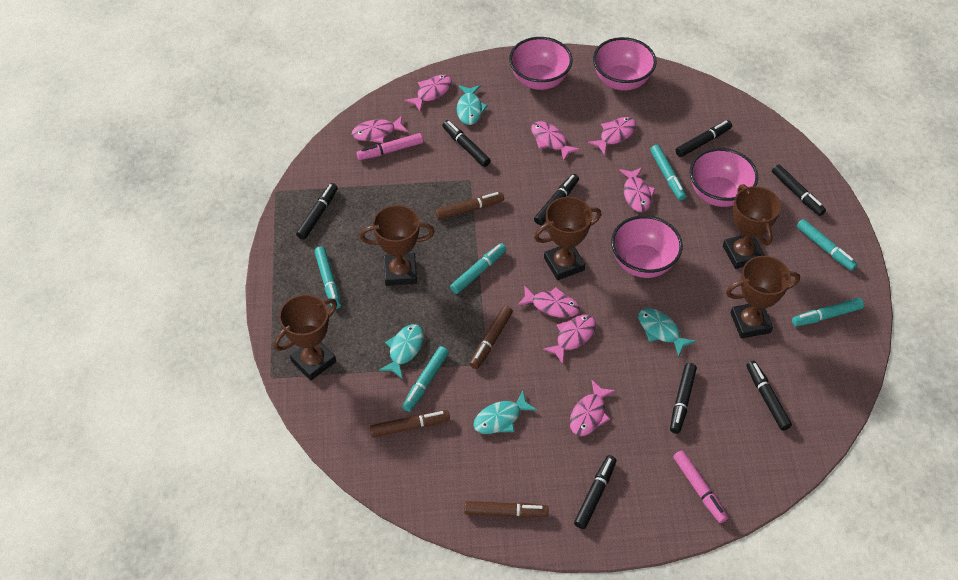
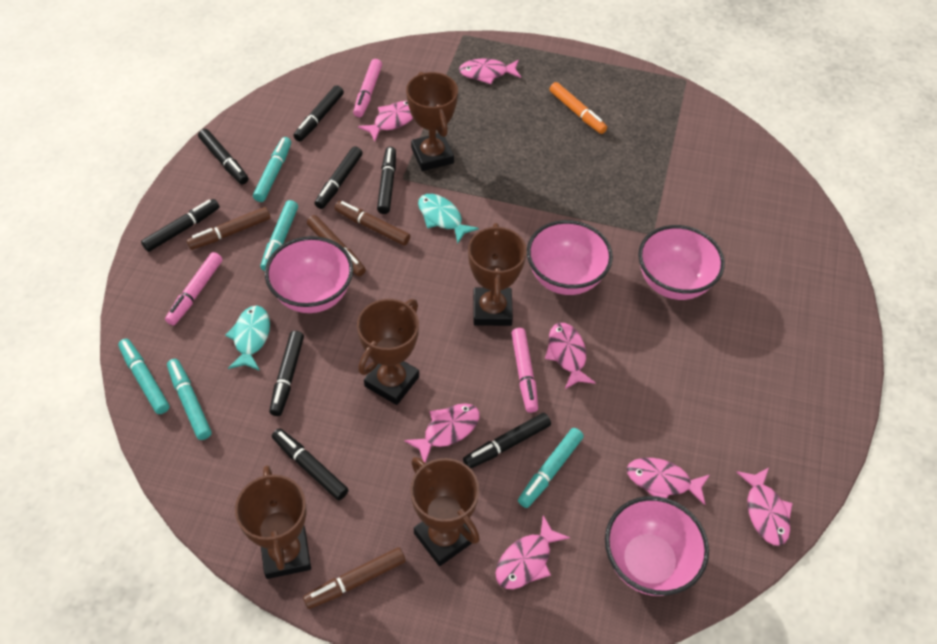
orange marker: none = 0 -> [549,82,607,134] = 1
pink fish: [352,115,408,143] [404,75,452,112] [517,285,580,318] [531,121,580,161] [543,315,596,364] [570,380,616,436] [588,117,636,155] [619,167,655,212] = 8 -> [358,101,413,142] [404,403,480,463] [459,58,521,84] [496,515,570,589] [545,323,596,389] [627,458,710,505] [737,468,793,546] = 7
pink marker: [356,133,423,160] [673,450,728,523] = 2 -> [165,252,222,325] [353,59,382,117] [511,328,538,413] = 3
turquoise fish: [379,324,424,379] [457,85,488,125] [473,391,537,434] [638,308,696,356] = 4 -> [225,306,270,371] [418,194,479,244] = 2
turquoise marker: [314,246,341,309] [402,346,449,412] [450,243,506,294] [650,145,687,201] [792,298,864,327] [797,219,858,271] = 6 -> [118,339,169,414] [167,359,212,440] [253,137,291,202] [260,200,298,271] [518,428,584,508] = 5

